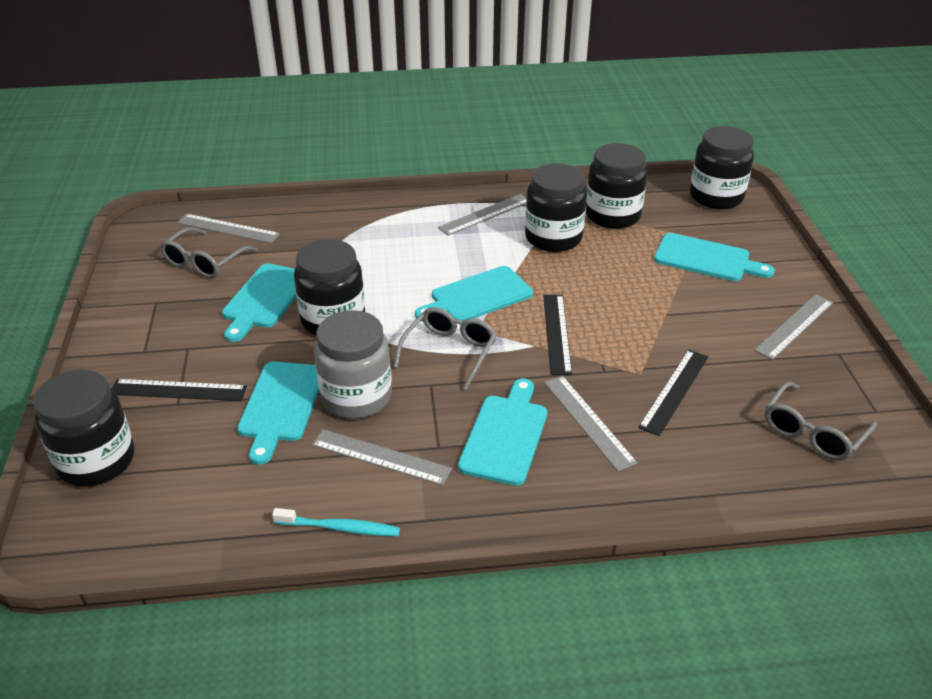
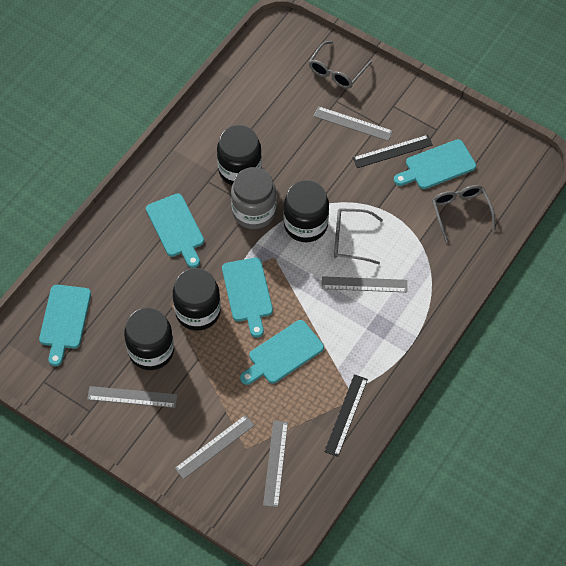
black jar: [33,370,135,487] [294,239,365,335] [525,164,587,252] [586,143,647,229] [690,126,754,209] = 5 -> [124,308,174,370] [173,268,221,331] [217,125,262,185] [284,180,329,242] = 4
black ruler: [112,379,247,401] [543,295,572,375] [638,350,708,436] = 3 -> [324,374,368,457] [353,135,433,168] = 2
turquoise toothbrush: [272,508,400,536] = 1 -> none = 0

